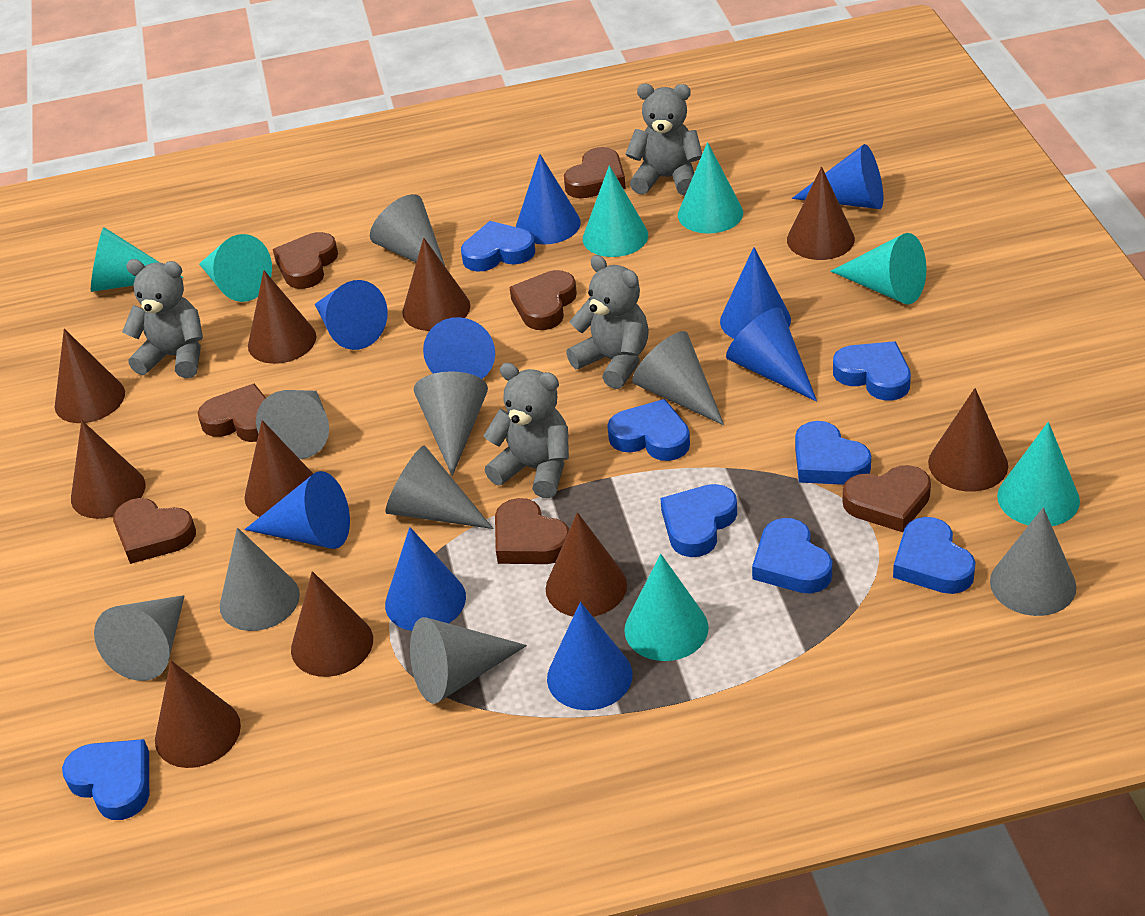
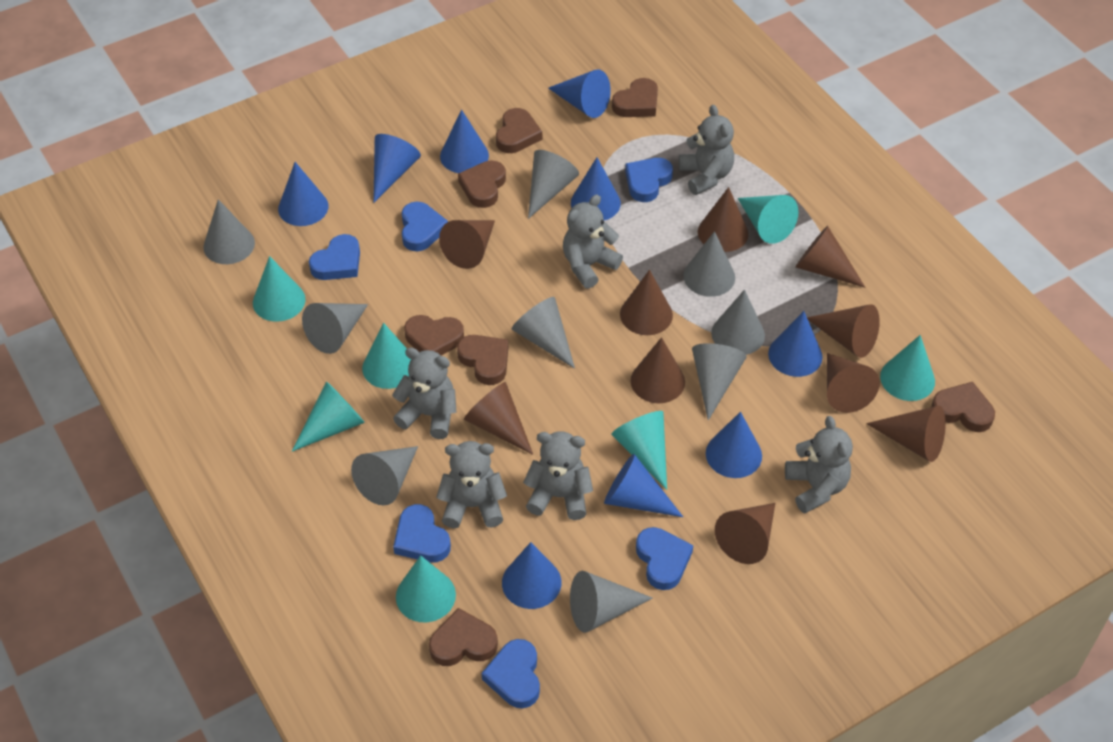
blue heart: [62,739,149,820] [461,221,535,272] [607,399,690,461] [660,484,737,557] [752,518,832,593] [795,421,871,485] [833,341,911,401] [893,517,976,594] = 8 -> [309,234,360,280] [393,504,451,563] [402,202,448,251] [482,639,540,708] [625,158,673,202] [636,527,693,590] = 6
grey teddy bear: [122,259,203,378] [483,363,569,498] [566,255,649,389] [626,84,702,196] = 4 -> [392,347,457,439] [436,441,507,528] [523,431,593,520] [563,195,623,289] [679,105,734,195] [785,416,853,513] = 6

